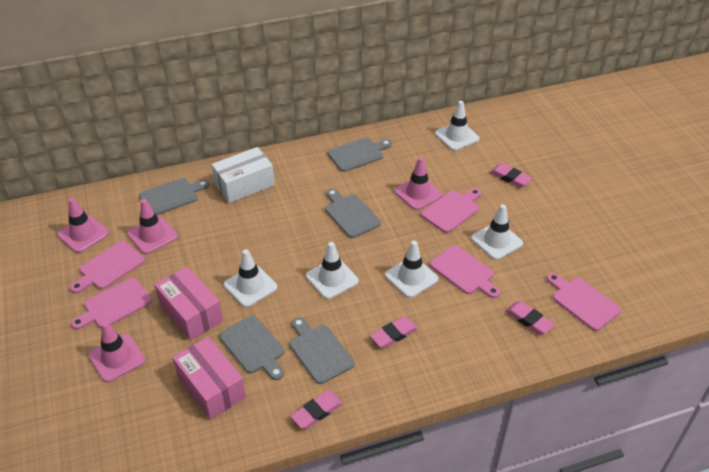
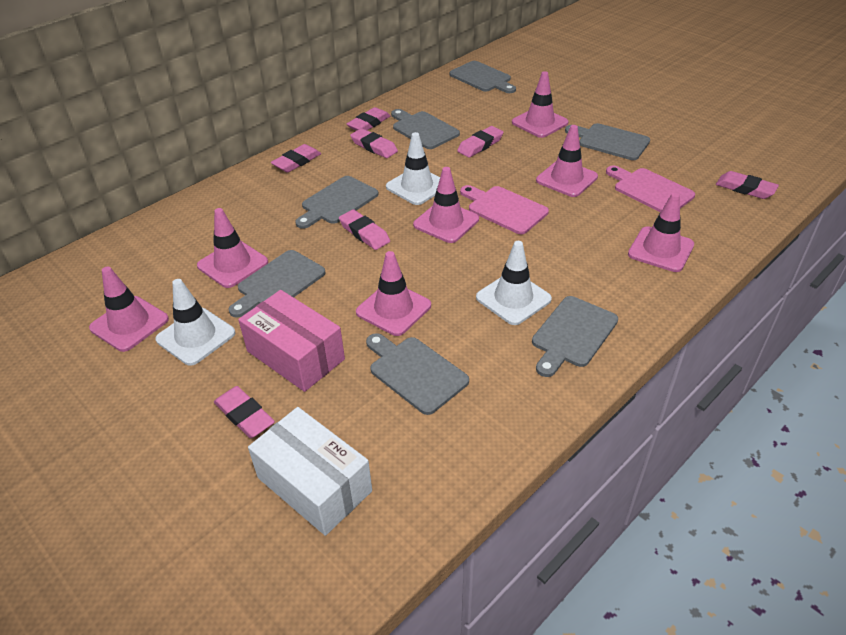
grey cutting board: [139,178,210,215] [219,315,284,380] [289,317,354,384] [325,189,381,238] [328,138,392,172] = 5 -> [229,250,326,318] [295,176,379,229] [366,333,469,415] [391,109,460,149] [449,61,516,93] [532,296,618,377] [565,123,650,160] = 7
pink box: [154,266,223,341] [172,337,246,420] = 2 -> [238,290,345,392] = 1
pink cutting board: [70,241,145,293] [71,277,152,330] [421,188,481,233] [430,245,500,298] [547,273,621,331] = 5 -> [460,185,549,234] [606,165,695,212] = 2
pink eraser: [291,391,343,429] [370,316,418,348] [490,163,532,188] [506,301,555,335] = 4 -> [214,386,275,438] [271,144,321,173] [339,209,390,250] [347,107,390,131] [350,128,398,158] [457,126,504,158] [716,171,779,199] = 7
pink traffic cone: [57,198,109,253] [88,321,146,383] [127,199,178,254] [394,157,443,210] = 4 -> [89,266,169,352] [197,208,268,288] [356,251,431,336] [413,167,479,243] [512,71,569,138] [536,125,598,197] [628,193,694,272] = 7
white traffic cone: [224,249,277,307] [306,242,359,299] [385,241,439,298] [435,101,480,151] [471,204,523,260] = 5 -> [156,279,235,366] [386,132,440,205] [476,241,552,325] = 3

